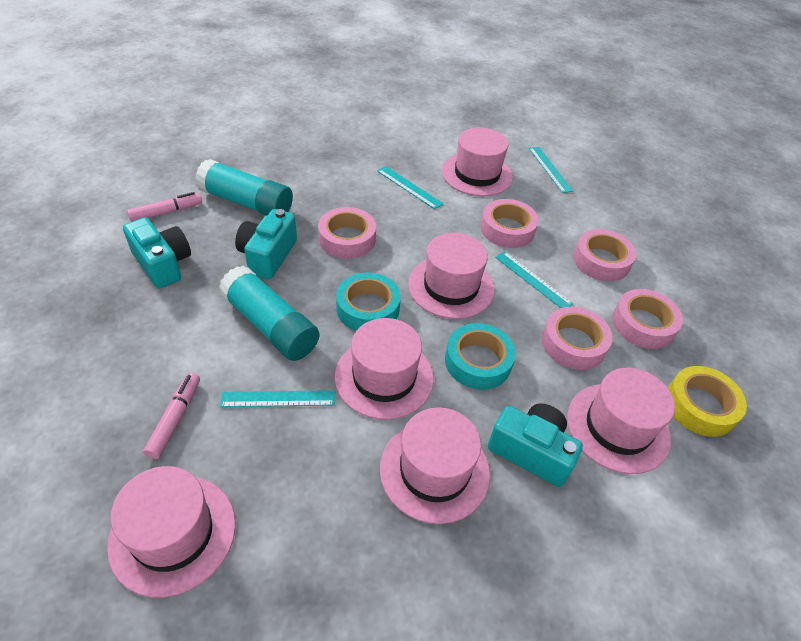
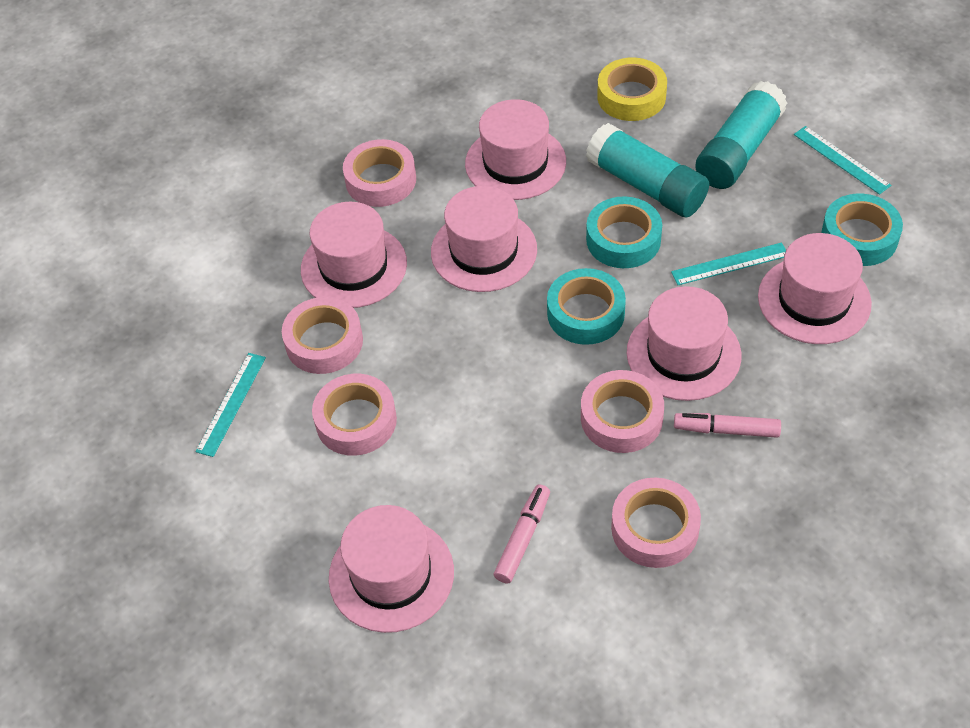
turquoise camera: [123,217,191,289] [235,209,297,279] [488,404,583,487] = 3 -> none = 0
turquoise ruler: [220,390,335,407] [377,166,443,209] [495,251,574,308] [529,147,573,193] = 4 -> [195,353,266,457] [671,242,786,285] [794,126,891,195] = 3
turquoise tape: [336,272,401,331] [445,323,516,390] = 2 -> [547,268,626,345] [586,196,662,268] [821,194,903,266] = 3

